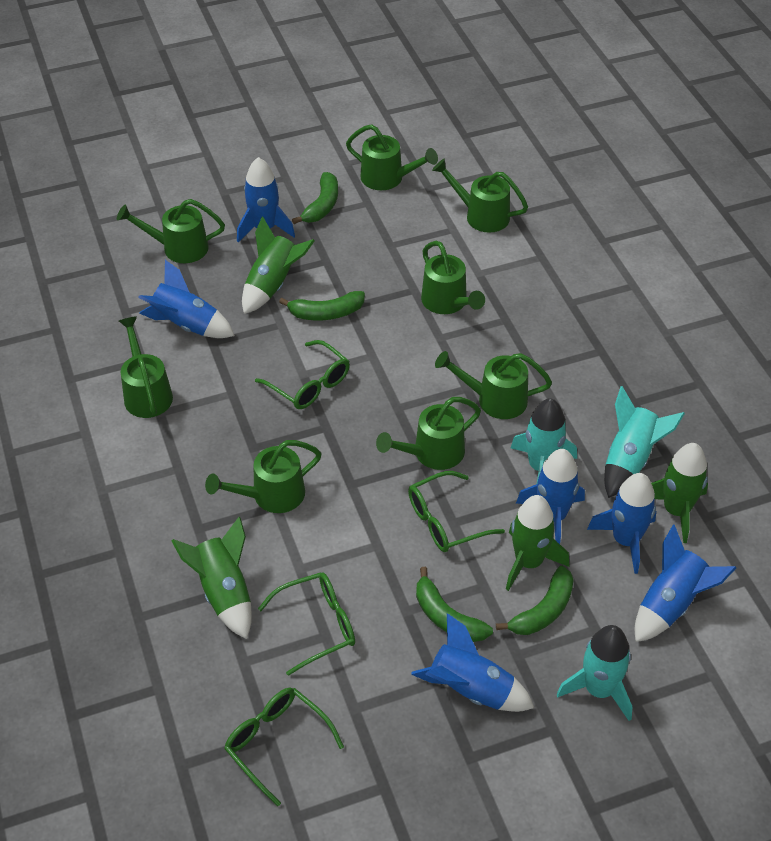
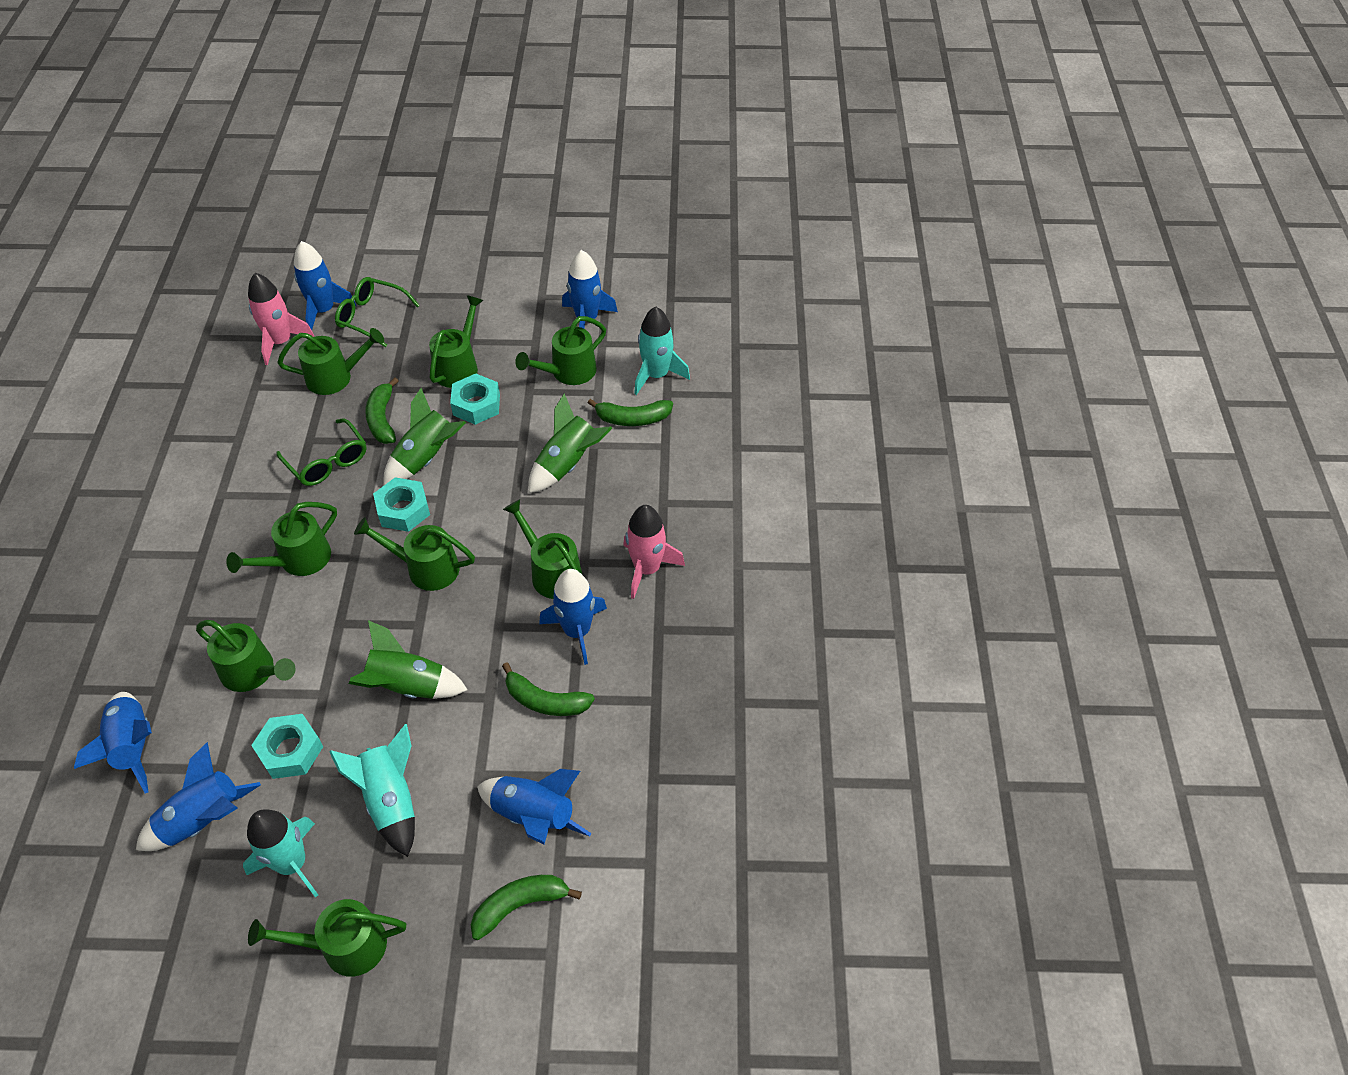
green glasses: [224,688,344,807] [255,340,350,409] [258,572,355,676] [408,471,505,552] = 4 -> [276,418,366,486] [335,277,420,347] = 2
green rocket: [171,516,252,639] [242,216,315,314] [506,495,569,591] [651,443,708,543] = 4 -> [349,620,468,699] [384,388,466,485] [529,393,612,493] = 3
pink rocket: none = 0 -> [248,273,314,365] [623,505,685,599] = 2
turquoise nut: none = 0 -> [251,714,323,779] [373,477,430,532] [450,374,500,425] = 3

